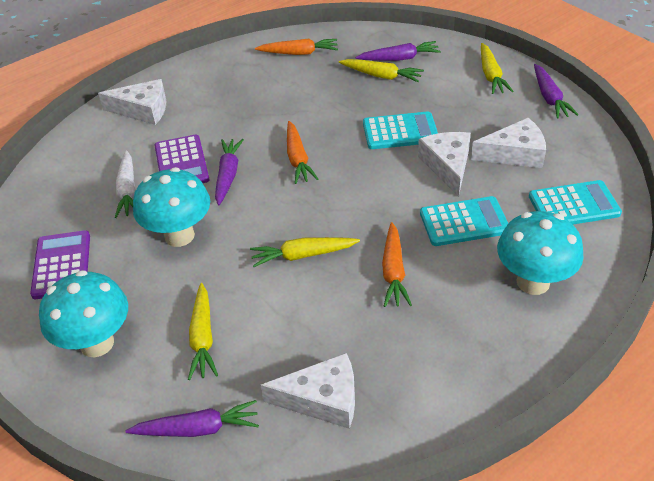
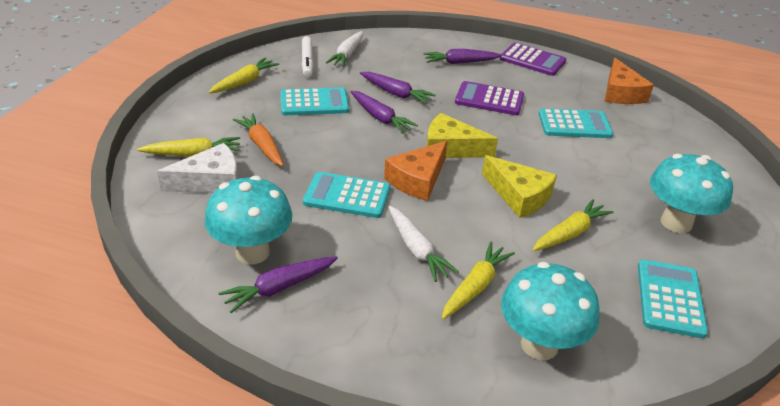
orange carrot: [255,39,338,55] [287,121,318,184] [382,222,412,307] = 3 -> [233,114,284,166] = 1
orange cheese: none = 0 -> [384,141,447,201] [604,58,654,104] = 2
turquoise calculator: [363,111,438,149] [420,196,508,246] [529,180,622,224] = 3 -> [281,87,349,115] [303,172,391,218] [539,108,613,138] [638,260,708,338] = 4
white carrot: [115,150,136,218] = 1 -> [326,31,363,67] [389,206,459,282] = 2
white cheese: [98,79,166,125] [260,353,355,429] [418,132,471,197] [471,118,546,168] = 4 -> [157,143,238,193] = 1
white marker: none = 0 -> [302,36,314,78] = 1
yellow cheese: none = 0 -> [427,113,498,158] [482,155,557,218] = 2

